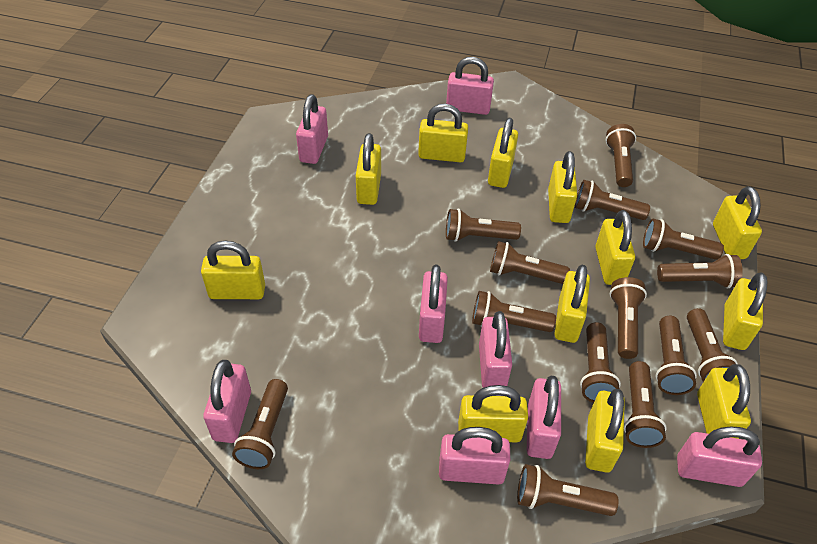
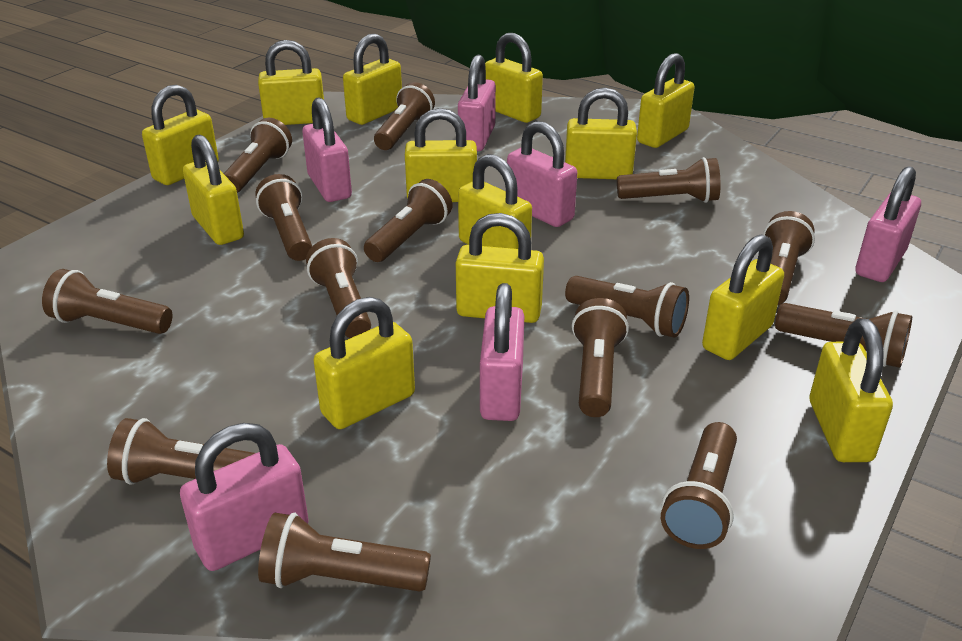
pink padlock: [203,360,251,443] [296,94,328,164] [419,265,448,343] [439,427,510,485] [446,57,494,115] [479,311,512,388] [527,376,561,459] [677,426,762,487] = 8 -> [180,423,309,571] [302,97,352,202] [458,55,496,151] [480,283,524,421] [507,121,577,227] [856,166,921,282] = 6
yellow padlock: [201,241,265,299] [356,133,381,205] [418,104,468,162] [458,385,528,442] [488,118,518,188] [548,151,577,223] [554,265,590,343] [585,389,625,473] [595,210,635,285] [697,364,751,439] [713,186,762,259] [723,272,768,350] = 12 -> [142,85,219,185] [183,134,244,245] [258,40,324,125] [313,297,415,429] [343,34,402,125] [405,108,477,202] [456,213,544,323] [458,154,532,249] [485,33,543,123] [565,88,637,179] [637,53,695,148] [702,234,784,360] [810,318,893,462] = 13

